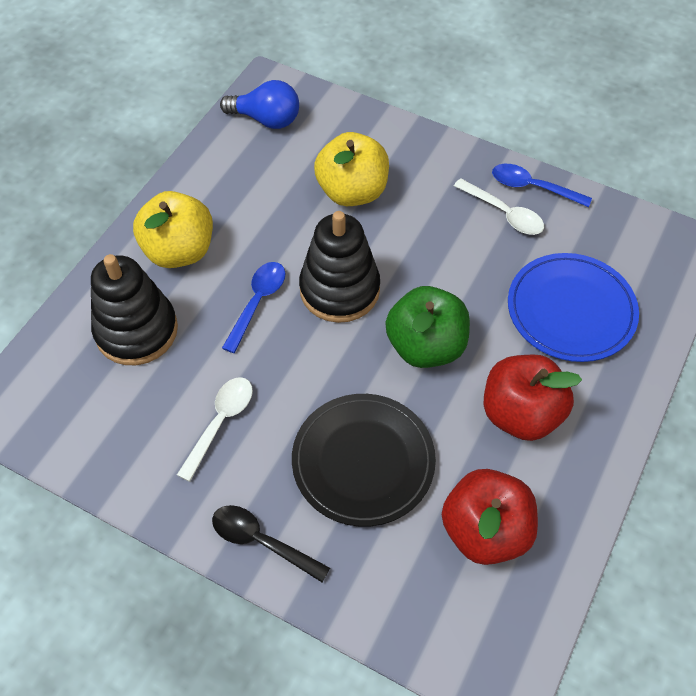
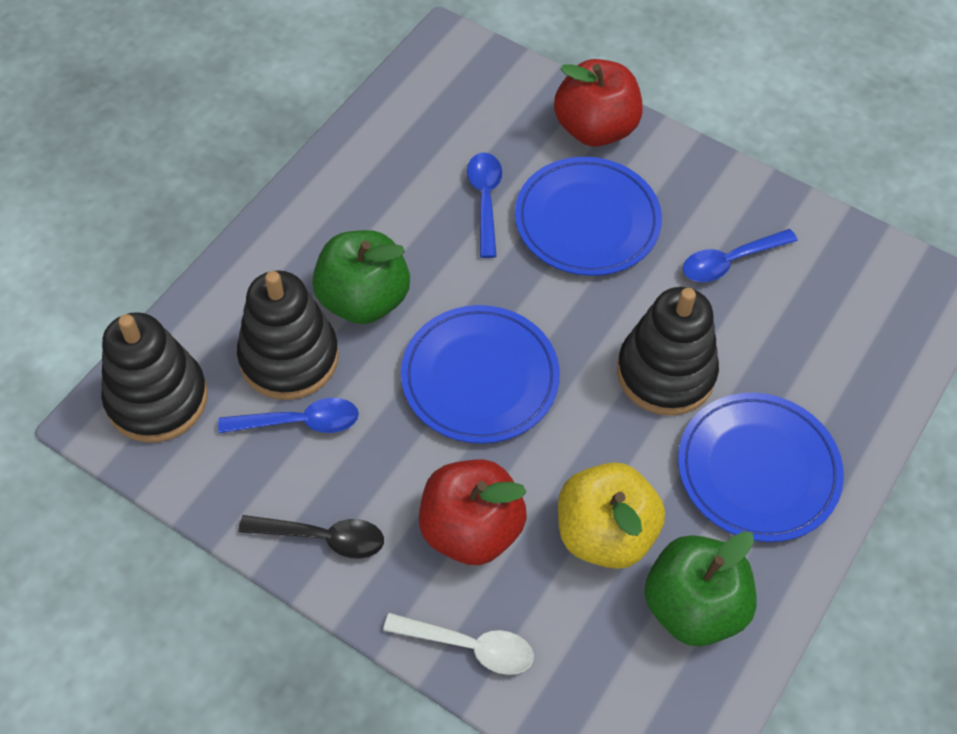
black plate: [292,394,436,527] = 1 -> none = 0
black stacking toy: [91,254,178,365] [299,211,380,323] = 2 -> [101,312,208,443] [237,270,339,400] [617,287,719,416] = 3
blue light bulb: [220,80,299,129] = 1 -> none = 0
blue plate: [508,253,639,362] = 1 -> [401,305,560,444] [515,157,662,276] [678,393,844,542] = 3
blue spoon: [222,262,286,353] [492,164,592,207] = 2 -> [218,398,359,433] [467,152,502,258] [683,229,798,282] = 3
green apple: [386,286,470,368] = 1 -> [312,230,410,324] [644,531,756,646] = 2
white spoon: [177,377,253,482] [454,178,544,235] = 2 -> [383,613,534,675] = 1
yellow apple: [133,191,213,268] [314,132,389,206] = 2 -> [558,462,665,569] = 1

